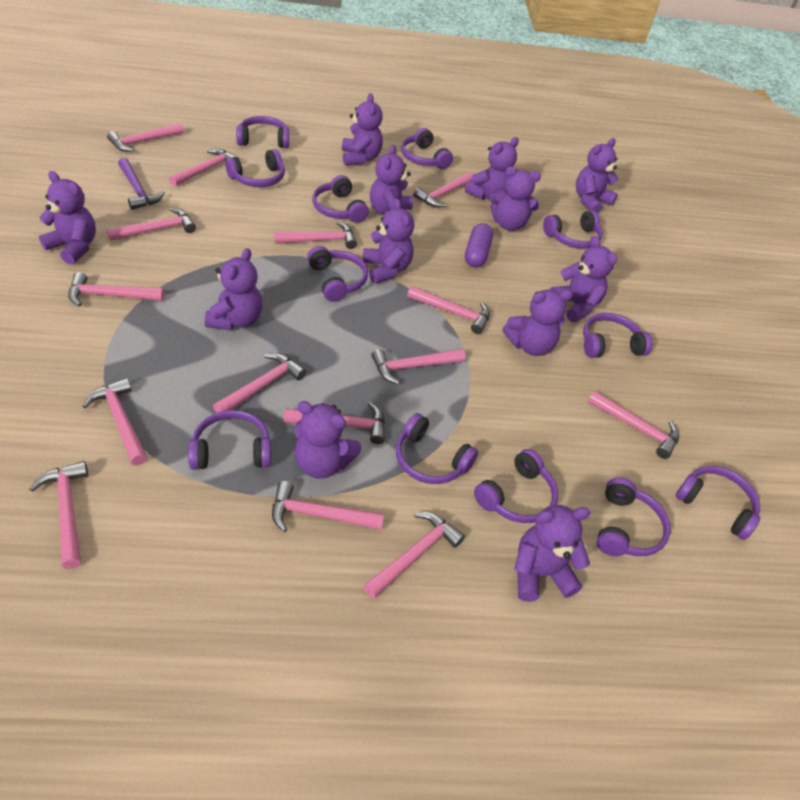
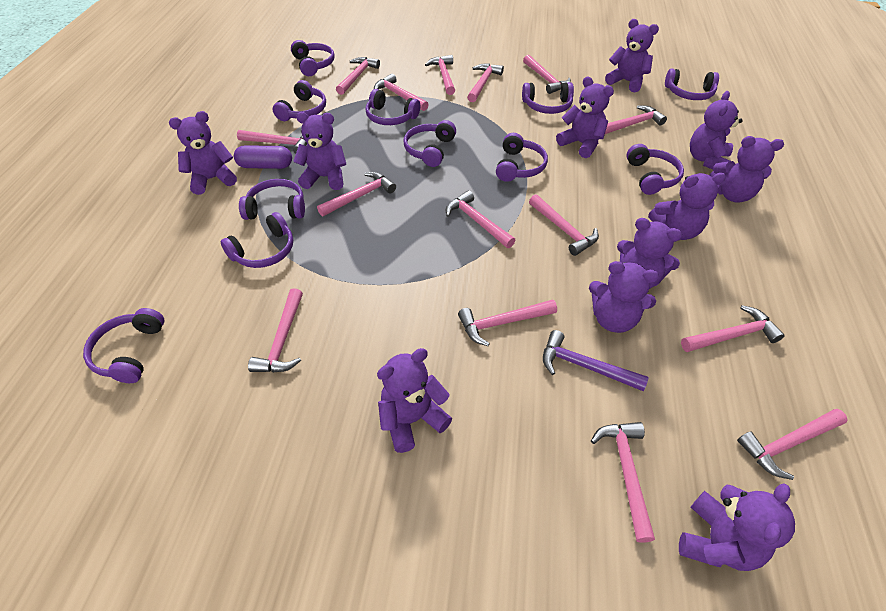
purple headphones: [188,410,271,470] [225,149,285,187] [236,116,289,148] [307,246,368,302] [312,175,369,223] [396,413,478,484] [401,128,453,169] [474,449,558,523] [543,211,603,249] [583,313,653,358] [597,477,671,556] [676,466,760,540] = 12 -> [83,308,164,383] [221,212,293,268] [239,179,305,220] [273,80,326,121] [291,40,335,76] [365,89,420,125] [404,120,456,167] [496,133,548,182] [522,82,574,114] [626,144,684,195] [665,69,719,100] = 11
purple teddy bear: [39,171,96,265] [205,248,262,330] [294,401,361,479] [342,93,383,166] [363,198,414,284] [370,145,413,215] [465,137,519,200] [489,166,541,231] [502,289,573,356] [514,505,590,602] [550,236,617,322] [576,138,618,213] = 12 -> [169,111,237,195] [293,112,346,190] [377,348,452,453] [556,76,614,158] [589,261,659,333] [605,19,659,92] [617,218,682,288] [648,173,726,240] [679,483,795,571] [690,91,743,169] [709,136,784,203] = 11

